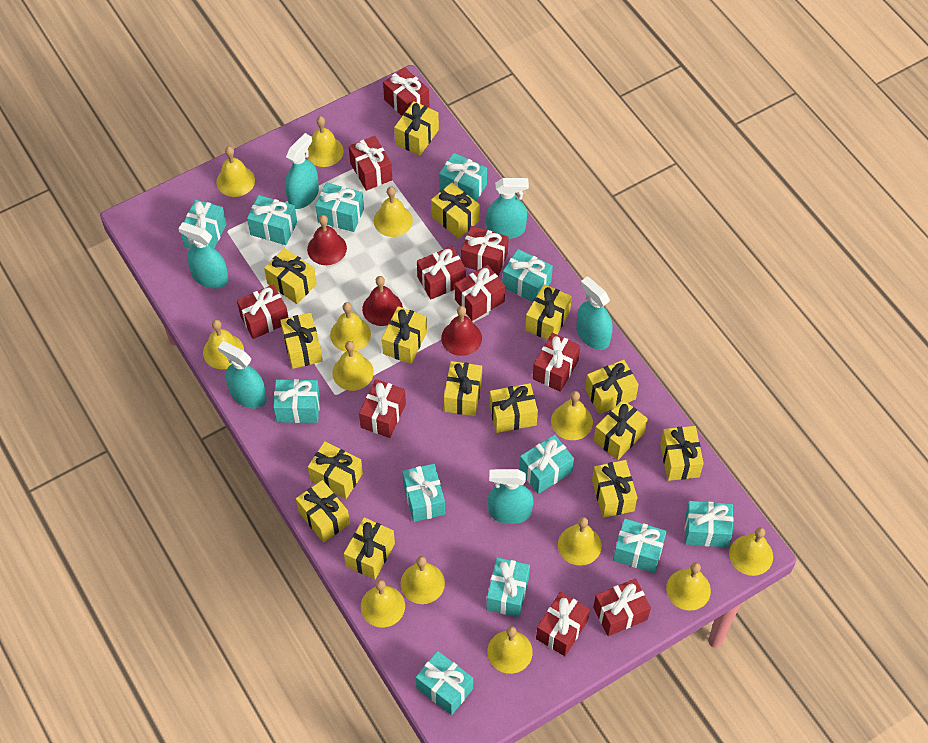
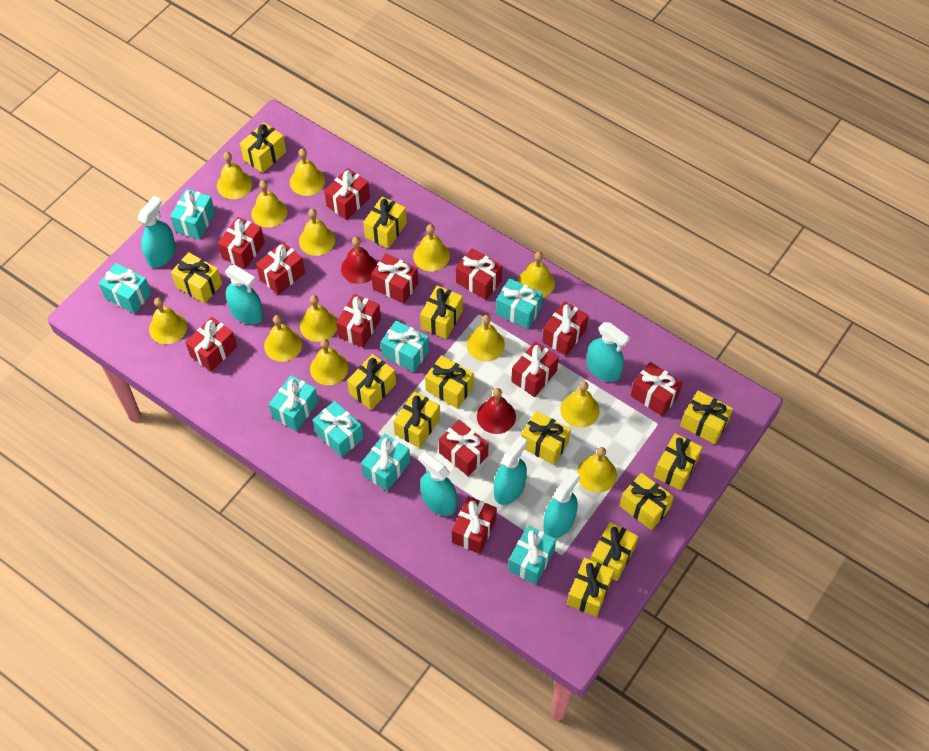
red bell: [307,215,347,265] [362,276,403,326] [441,306,482,356] = 3 -> [341,237,377,284] [477,388,516,434] = 2
red gift: [237,284,288,339] [349,136,392,191] [359,379,406,438] [383,67,429,116] [417,246,466,300] [455,265,505,321] [461,226,509,276] [533,333,580,392] [536,592,590,656] [593,578,651,636] = 10 -> [185,317,237,372] [218,217,265,269] [256,242,305,295] [324,168,370,220] [336,294,381,348] [371,253,418,304] [439,420,489,476] [452,496,497,554] [456,248,502,300] [511,341,559,397] [542,301,589,356] [631,362,683,416] = 12
turquoise gift: [181,199,227,249] [247,195,297,245] [273,379,320,423] [316,182,364,232] [402,464,445,522] [416,651,473,715] [439,153,487,201] [486,557,530,617] [503,249,553,302] [519,435,574,494] [613,519,667,573] [685,501,733,547] = 12 -> [99,263,151,314] [170,189,215,240] [269,375,318,431] [313,401,364,457] [361,434,410,491] [381,320,429,372] [496,278,543,329] [508,525,556,584] = 8
yellow gift: [264,248,317,304] [280,313,323,369] [296,480,350,543] [308,441,363,499] [344,517,395,580] [382,306,427,364] [394,101,439,156] [431,183,480,239] [444,361,482,416] [489,383,538,433] [525,284,572,340] [585,360,639,414] [592,460,637,518] [594,400,648,460] [660,426,704,481] = 15 -> [171,252,222,304] [240,122,286,173] [347,354,396,410] [363,196,407,249] [393,391,440,448] [420,286,463,339] [425,355,474,409] [521,411,571,465] [567,558,614,617] [591,522,638,581] [620,473,674,530] [654,433,702,491] [680,390,733,444] = 13

